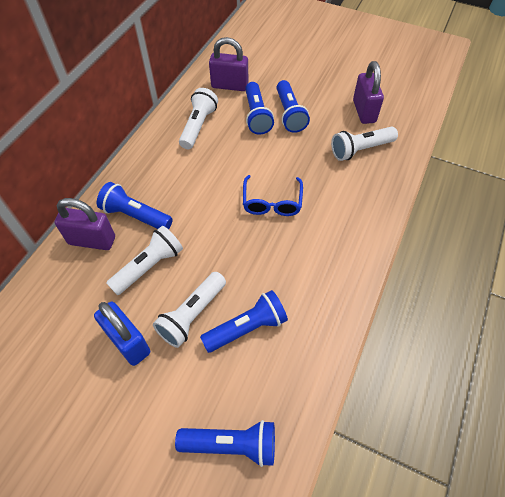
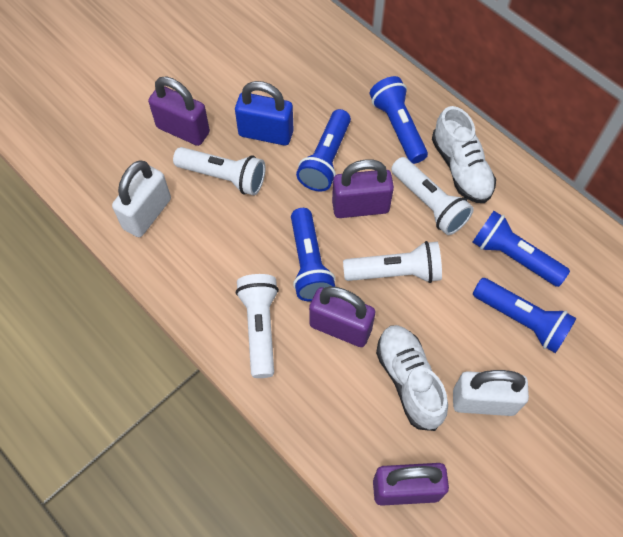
blue glasses: [243,175,303,216] = 1 -> none = 0
purple padlock: [55,198,115,250] [209,37,248,91] [353,61,384,124] = 3 -> [148,76,210,146] [309,286,376,347] [332,159,394,218] [373,463,449,506] = 4
white padlock: none = 0 -> [112,160,171,237] [453,370,529,416] = 2
white shoe: none = 0 -> [376,325,448,431] [432,106,496,203] = 2

